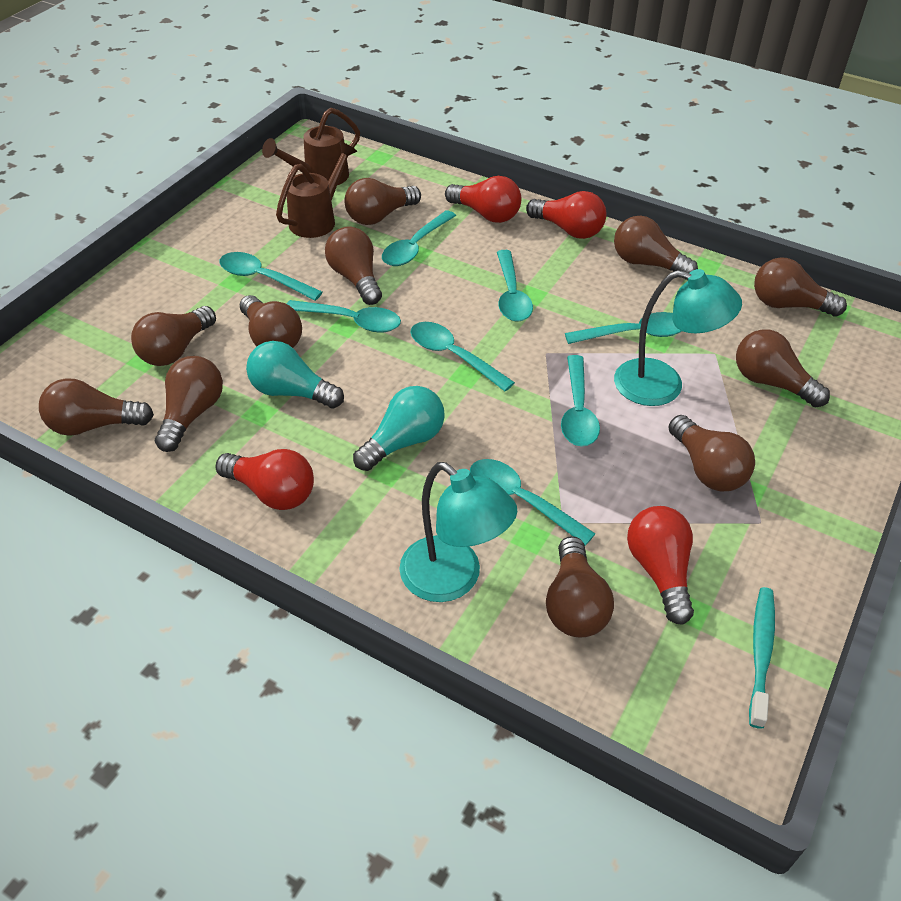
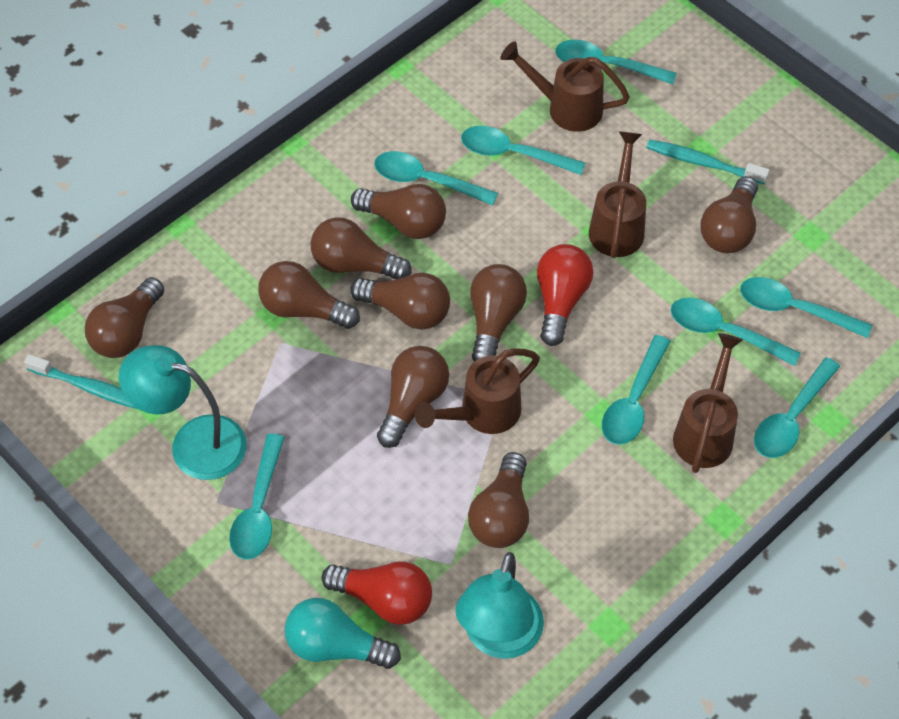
brown light bulb: [39,378,154,436] [131,306,216,366] [155,356,223,452] [240,295,302,348] [325,227,382,305] [344,178,421,225] [546,536,614,638] [614,216,698,273] [668,415,755,491] [736,329,830,407] [754,257,847,317] = 11 -> [85,277,164,358] [258,261,360,329] [310,217,412,279] [350,273,450,330] [351,184,446,239] [377,346,449,448] [468,452,529,548] [470,264,527,362] [700,176,758,253] = 9
brown watering can: [262,108,360,185] [276,142,357,238] = 2 -> [415,348,540,434] [500,41,630,132] [589,131,646,258] [673,333,743,473] = 4
red light bulb: [216,449,314,510] [445,176,521,223] [526,191,606,239] [627,506,694,625] = 4 -> [321,561,432,625] [537,244,593,346] = 2
turquoise light bulb: [246,341,344,409] [353,386,445,471] = 2 -> [285,598,401,669] = 1
turquoise toothbrush: [749,587,775,729] = 1 -> [24,354,138,409] [647,140,770,185] = 2

